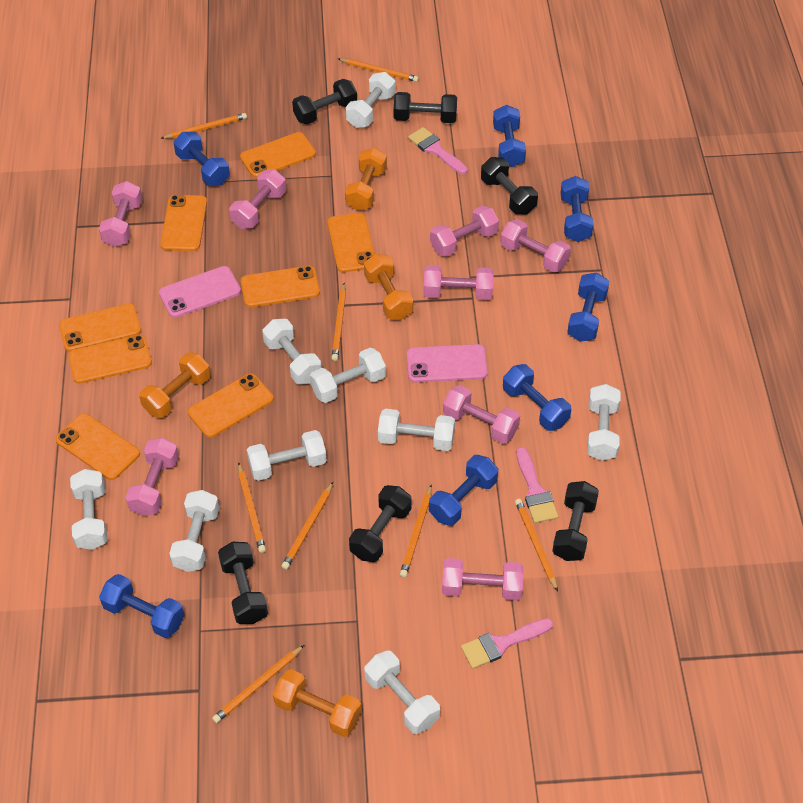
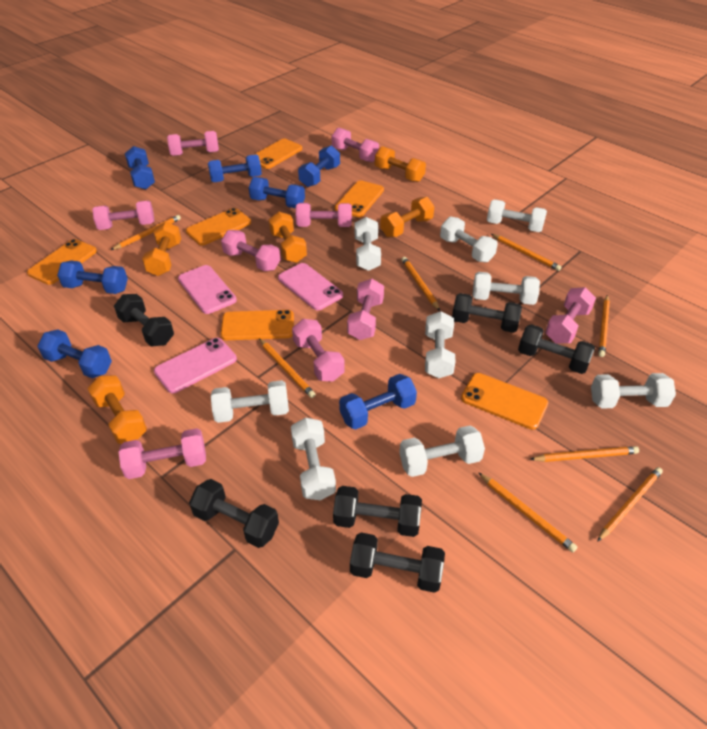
orange dumbbell: [139,352,211,418] [273,669,362,737] [345,148,387,211] [364,254,413,320] = 4 -> [87,376,147,444] [142,222,181,276] [269,212,307,263] [375,146,426,182] [380,197,434,237] = 5
orange phone: [55,413,140,480] [59,303,141,352] [68,335,152,384] [160,195,207,251] [188,373,273,438] [240,132,316,178] [241,266,320,308] [327,213,375,273] = 8 -> [27,239,97,285] [186,208,251,245] [220,310,294,340] [254,139,302,169] [335,180,384,217] [461,373,548,430] = 6
pink brush: [408,127,468,174] [461,618,553,669] [516,447,558,523] = 3 -> none = 0
pink dumbbell: [99,181,142,247] [126,438,179,516] [229,170,286,229] [424,265,493,300] [430,205,499,257] [442,558,523,601] [443,385,520,444] [500,219,571,273] = 8 -> [92,200,155,230] [118,428,206,479] [167,131,219,156] [221,230,280,271] [292,319,345,381] [296,203,352,227] [332,127,379,162] [347,279,384,340] [545,287,596,343] = 9
pink phone: [159,266,241,318] [407,344,488,383] = 2 -> [154,338,237,393] [178,265,237,314] [278,263,343,310] = 3

